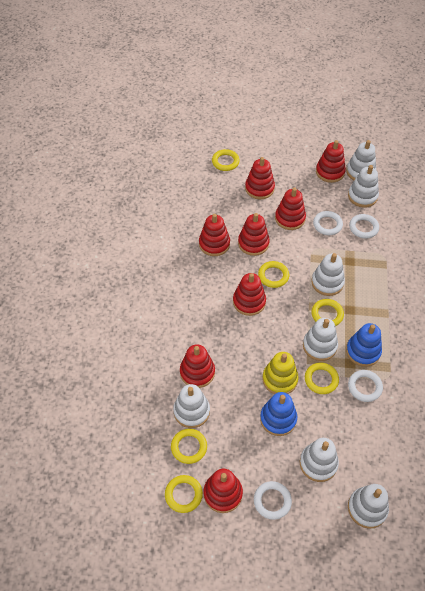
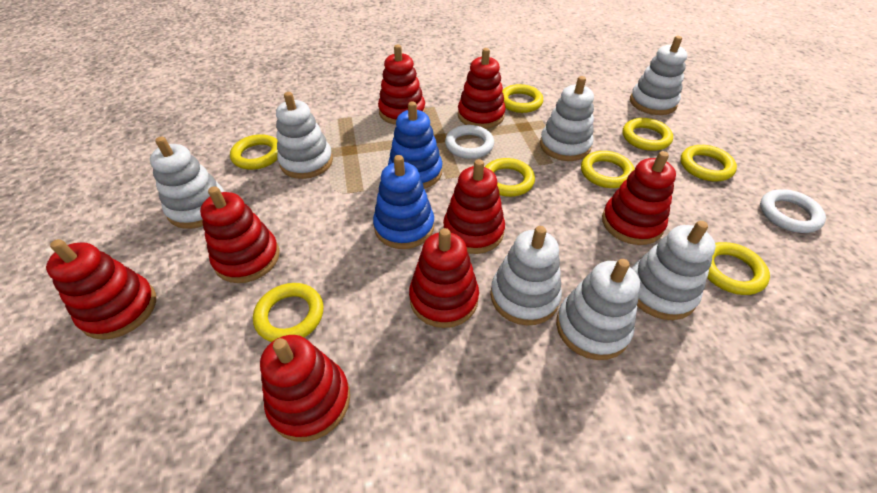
white ring: [254,481,292,520] [313,211,343,235] [348,370,383,402] [349,214,379,239] = 4 -> [445,125,494,159] [760,189,826,233] = 2
yellow ring: [165,475,203,513] [171,429,207,464] [212,149,240,171] [258,261,289,288] [305,363,339,394] [311,299,344,326] = 6 -> [230,134,278,170] [253,283,324,342] [485,158,535,197] [502,84,543,113] [581,151,635,188] [623,118,673,151] [680,145,737,181] [707,242,770,295] = 8
yellow stacking toy: [262,352,298,394] = 1 -> none = 0

